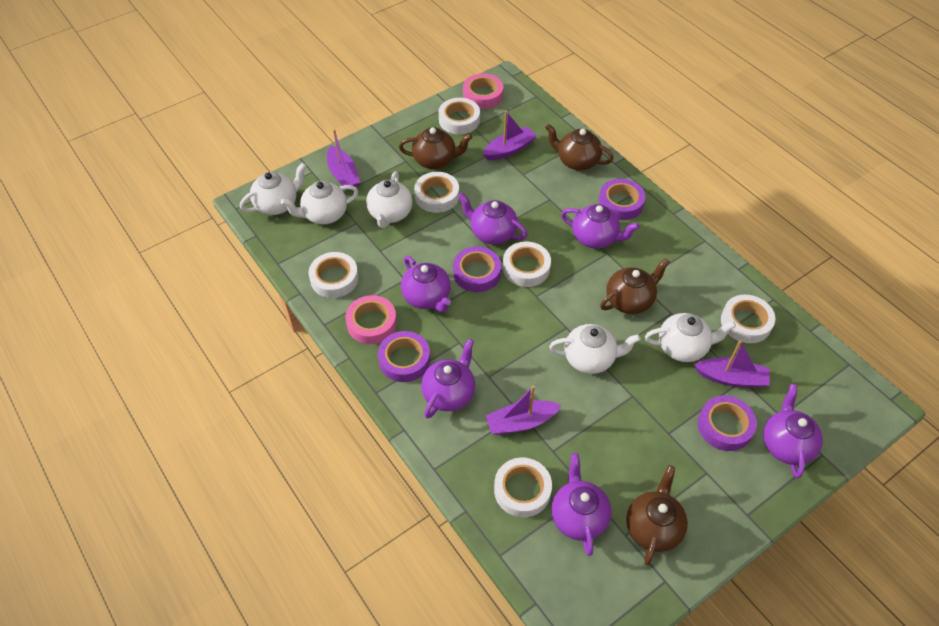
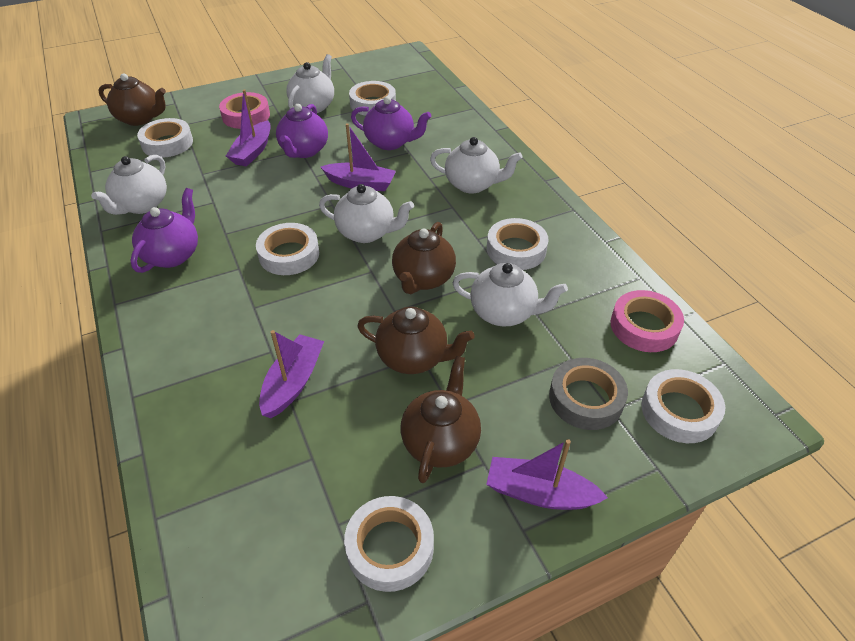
grey tape: none = 0 -> [549,358,628,430] = 1
purple tape: [378,331,430,382] [453,246,501,292] [598,179,645,220] [698,396,757,451] = 4 -> none = 0
purple teapot: [401,256,451,312] [421,339,475,419] [458,193,528,244] [551,453,611,556] [561,204,639,249] [763,384,823,478] = 6 -> [130,188,198,273] [276,104,328,158] [351,96,431,150] = 3

